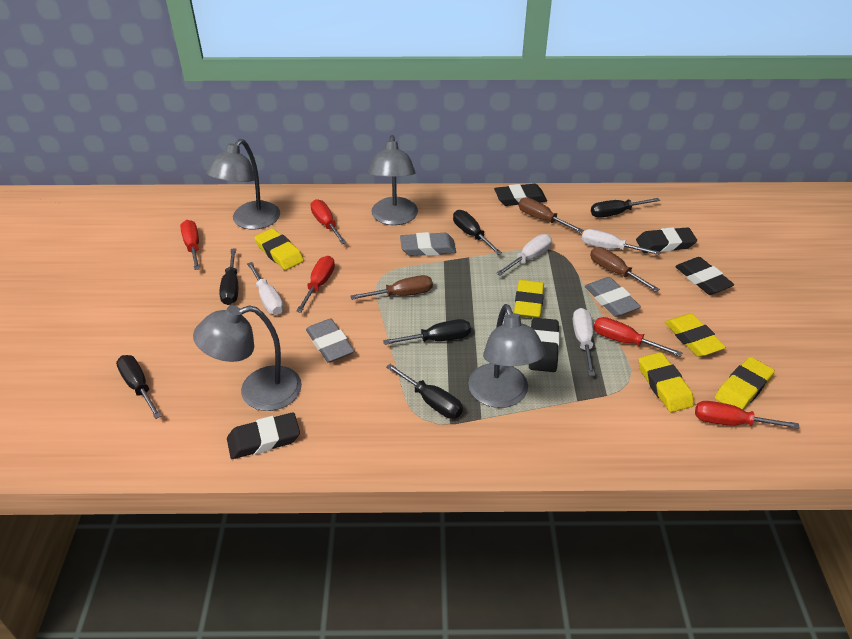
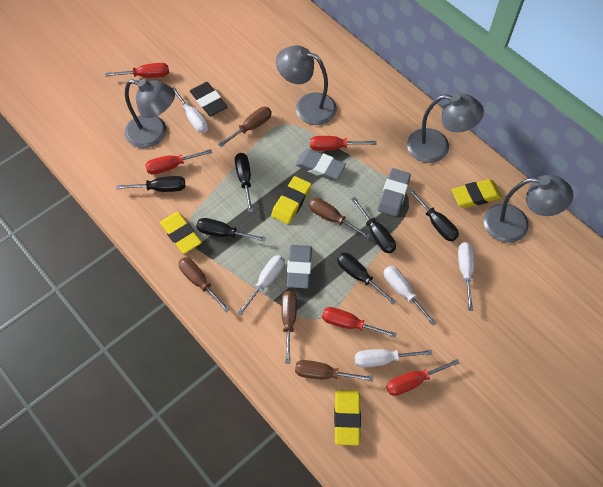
black eraser: [227,412,300,459] [494,184,547,206] [529,318,559,372] [636,227,697,253] [675,257,734,295] = 5 -> [190,82,227,116] = 1
brown screwdriver: [350,275,433,300] [518,197,584,233] [590,247,660,292] = 3 -> [178,257,230,312] [218,107,272,147] [281,290,297,364] [295,360,374,381] [309,198,371,239] = 5
white screwdriver: [247,262,284,315] [496,234,552,276] [573,308,595,376] [582,229,661,255] = 4 -> [172,87,208,133] [237,255,285,316] [355,349,432,368] [384,266,436,326] [458,242,474,311] = 5
yellow eraser: [254,228,304,270] [514,280,544,318] [639,352,694,413] [665,313,726,357] [715,357,775,410] = 5 -> [160,212,202,254] [271,176,312,224] [334,390,361,446] [452,179,502,208] = 4

